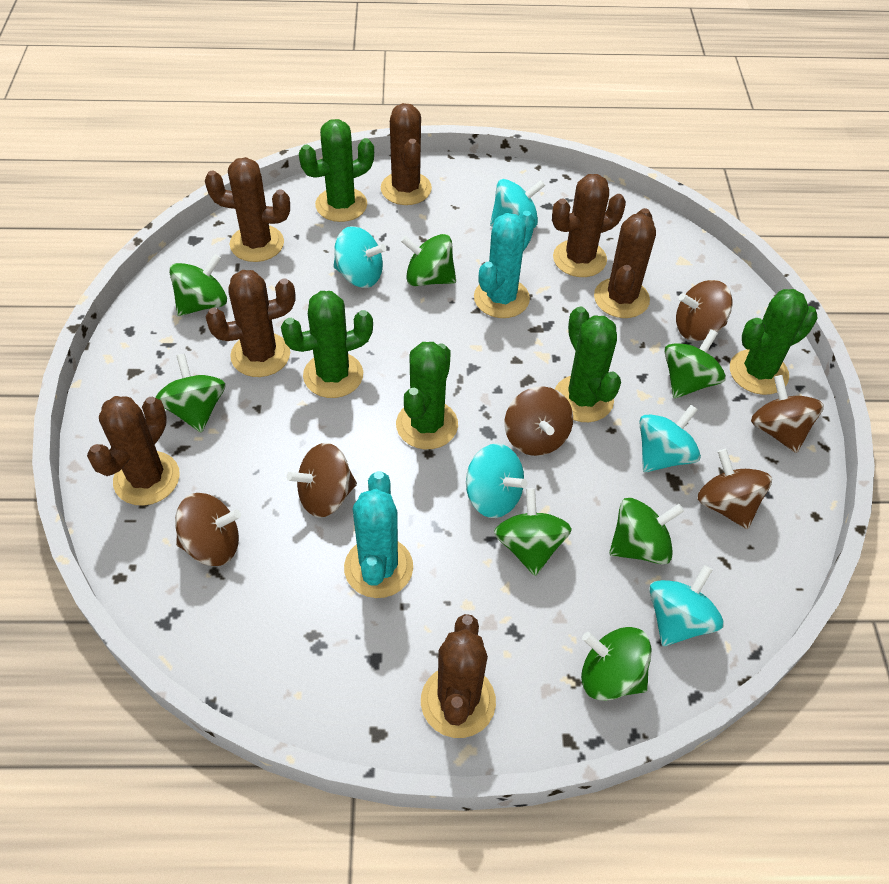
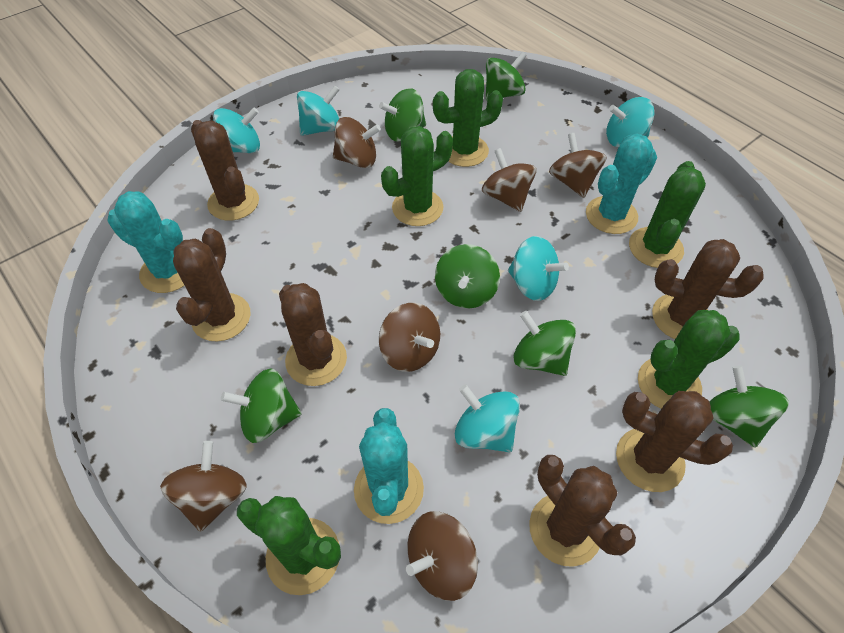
brown cactus: [87,396,180,506] [205,157,290,262] [206,270,295,377] [381,103,432,205] [421,614,496,738] [552,174,626,277] [594,208,656,318] = 7 -> [173,228,251,342] [191,120,259,221] [279,283,347,386] [529,455,636,567] [616,391,733,492] [652,239,764,339] = 6
green spinning top: [156,354,226,433] [169,254,227,316] [401,234,456,286] [494,488,572,576] [581,627,652,701] [609,498,684,565] [664,329,726,399] = 7 -> [221,368,301,443] [379,88,426,142] [435,244,500,309] [486,52,527,101] [514,311,576,376] [709,365,789,448] = 6
turquoise cactus: [344,471,413,598] [474,211,535,318] = 2 -> [108,191,185,293] [354,408,424,524] [586,134,657,234] = 3

